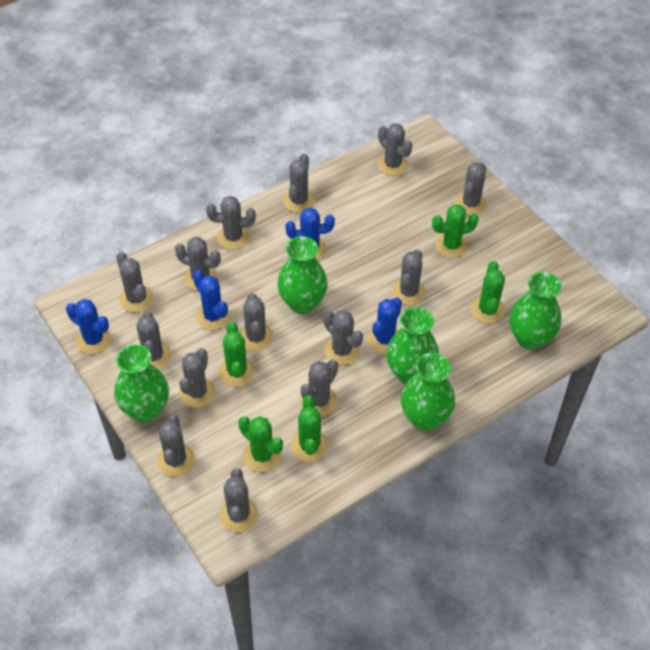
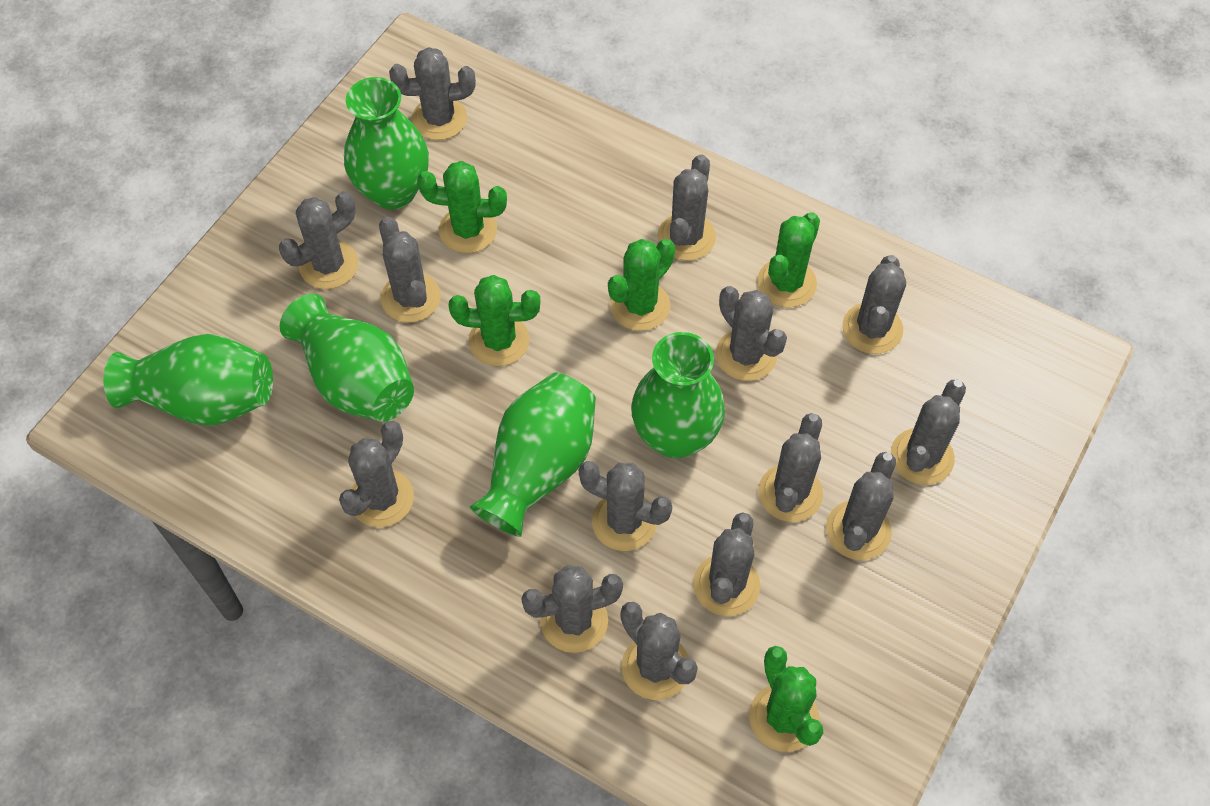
blue cactus: [66,299,111,354] [193,270,230,330] [286,208,335,260] [368,297,402,354] = 4 -> none = 0

